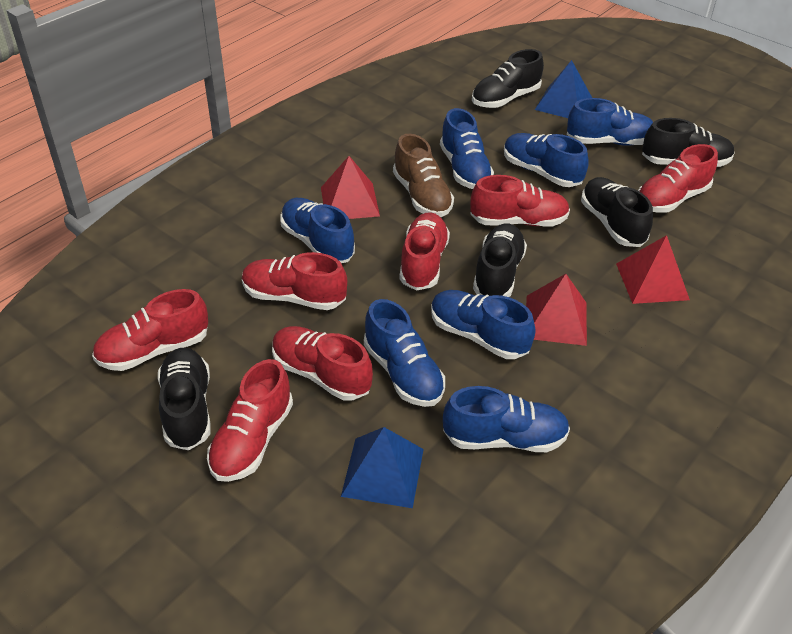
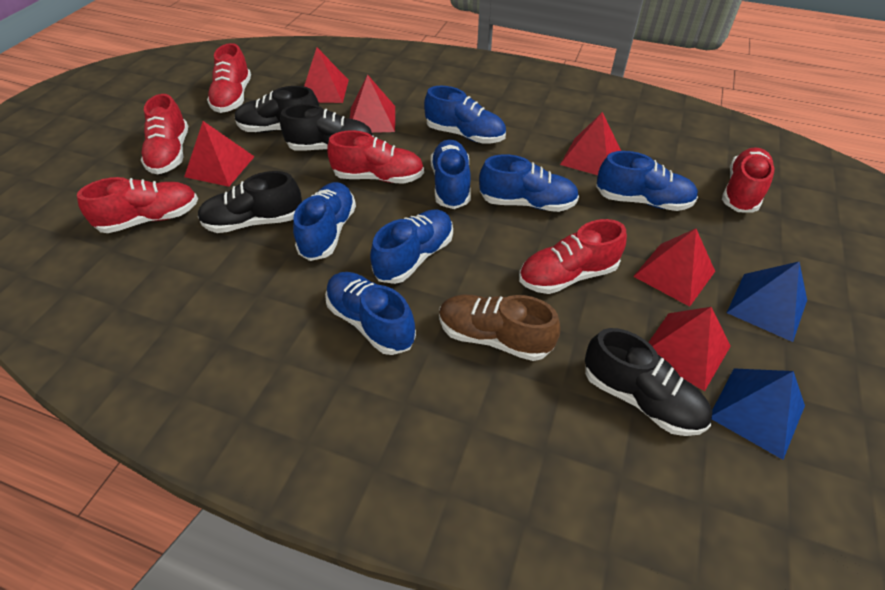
black shoe: [158,348,211,450] [472,49,544,108] [473,223,527,297] [581,177,653,247] [642,118,735,167] = 5 -> [198,171,302,233] [235,86,319,133] [280,104,374,151] [585,328,712,436] = 4
red pyramid: [321,156,380,219] [526,274,587,346] [616,235,690,304] = 3 -> [184,121,255,187] [304,47,349,103] [350,74,395,133] [560,112,621,175] [633,229,715,307] [648,307,731,391] = 6
red shoe: [92,289,208,371] [207,359,293,482] [242,252,347,310] [272,326,373,400] [399,212,450,291] [470,175,570,226] [638,144,718,213] = 7 -> [77,177,198,233] [141,94,188,174] [207,43,251,113] [327,130,424,184] [519,219,627,294] [722,147,774,213] = 6

